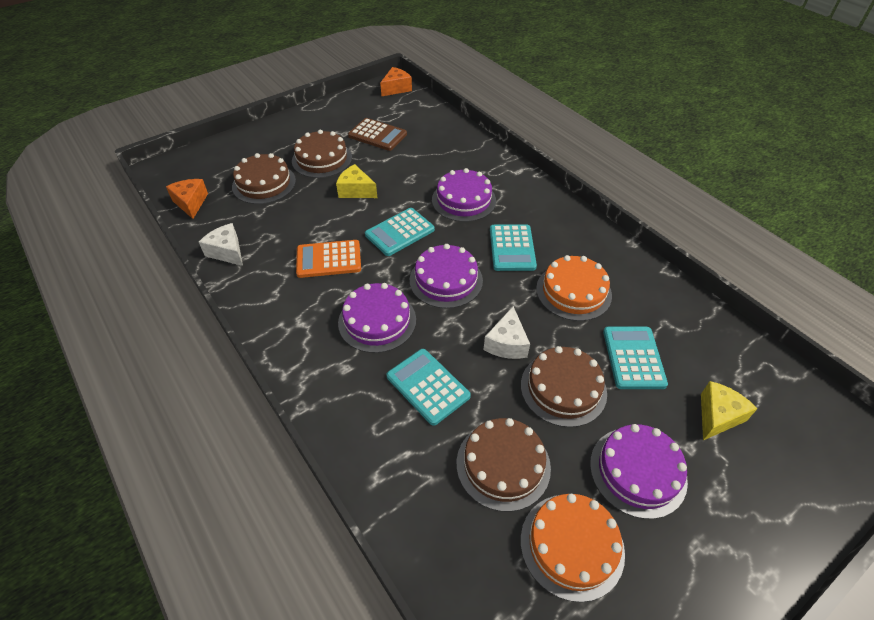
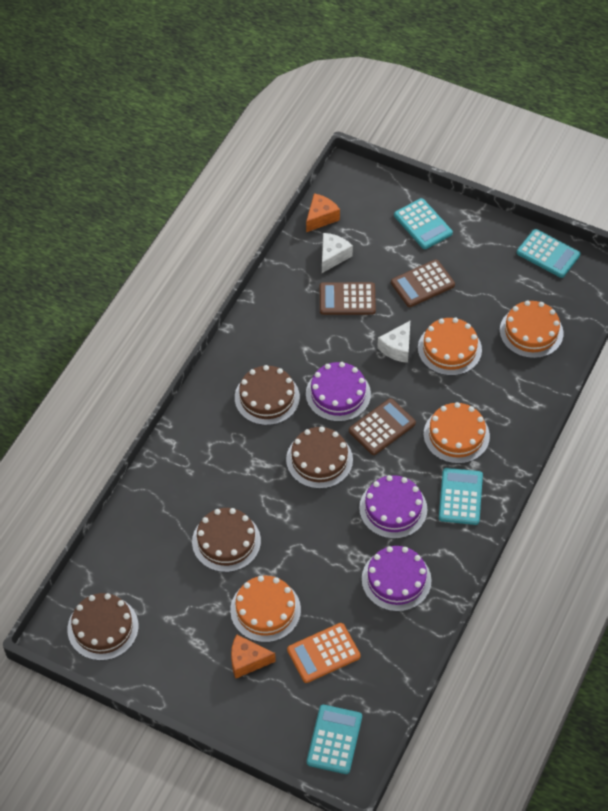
brown calculator: [348,118,407,151] = 1 -> [320,282,376,315] [349,398,416,455] [391,259,455,307] = 3
orange cake: [521,494,625,602] [536,255,612,321] = 2 -> [230,576,301,642] [418,318,482,376] [424,402,490,464] [500,300,563,358] = 4
purple cake: [338,283,416,353] [410,244,483,308] [432,168,496,222] [590,424,688,519] = 4 -> [306,362,371,422] [359,475,427,539] [362,546,432,612] = 3
yellow cheese: [336,164,377,198] [701,381,757,440] = 2 -> none = 0

